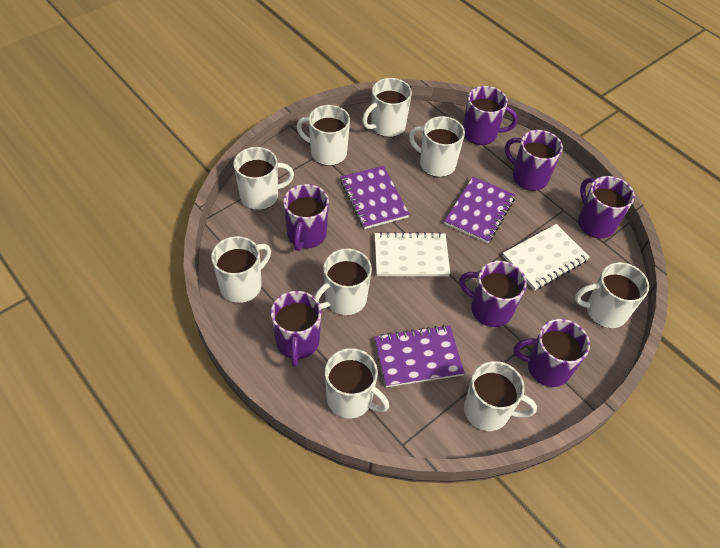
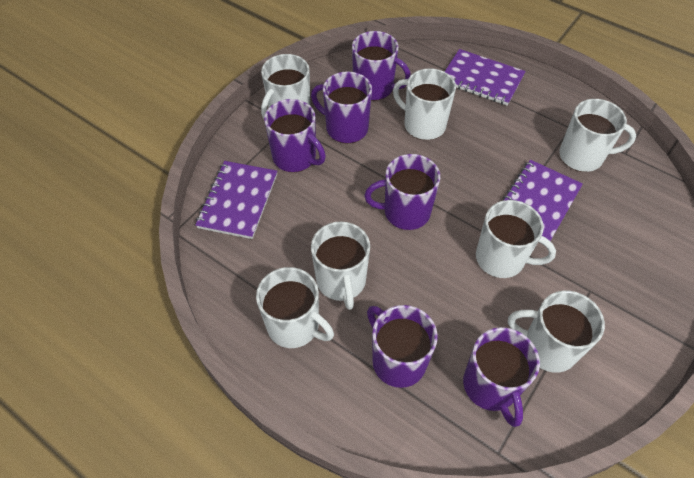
purple mug: [271,291,322,367] [283,184,329,251] [459,261,527,327] [463,86,518,145] [505,130,563,191] [514,319,590,387] [578,176,635,239] = 7 -> [264,99,326,172] [311,72,372,144] [352,31,411,101] [364,154,440,230] [367,305,438,388] [463,327,540,427] = 6
white mug: [211,236,271,303] [234,147,294,210] [296,105,350,166] [314,248,372,315] [325,348,389,418] [362,78,412,137] [409,116,465,177] [464,361,537,431] [575,262,649,328] = 9 -> [256,267,334,348] [261,54,310,119] [311,221,370,310] [393,68,456,140] [476,200,556,278] [508,291,605,373] [559,99,636,172] = 7
white notebook: [375,232,450,276] [503,224,590,291] = 2 -> none = 0

